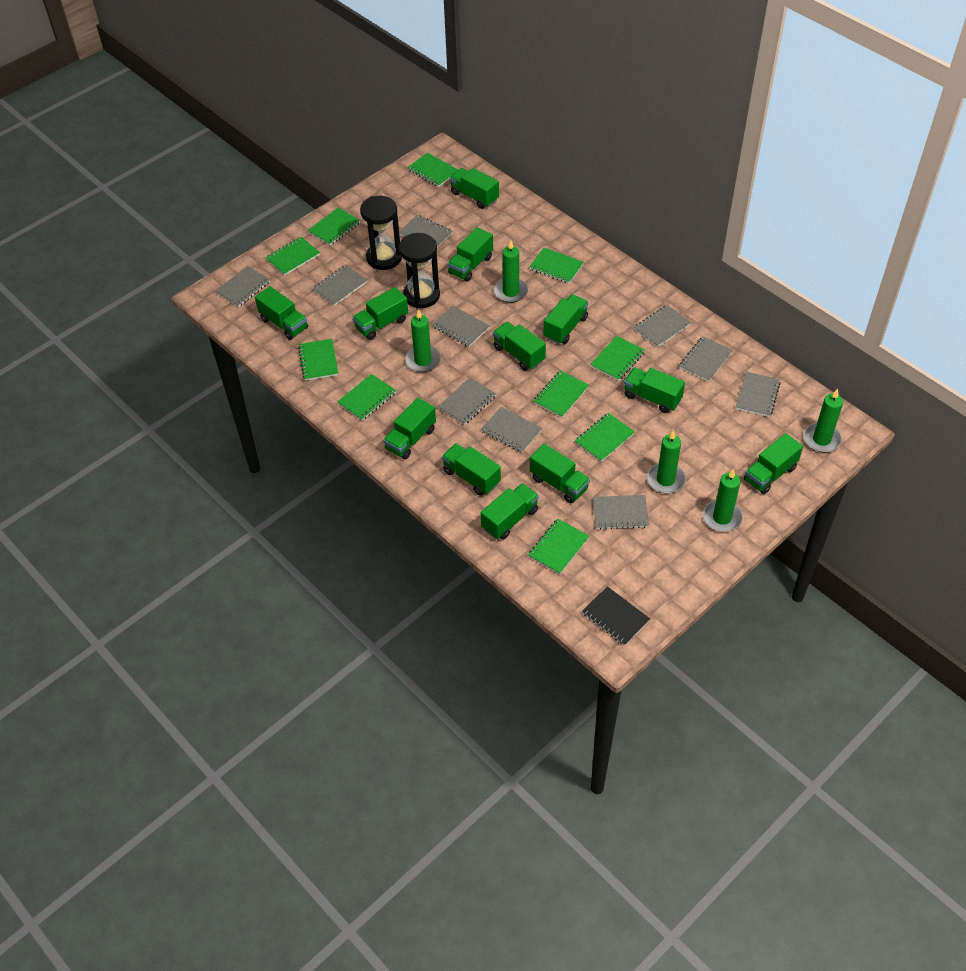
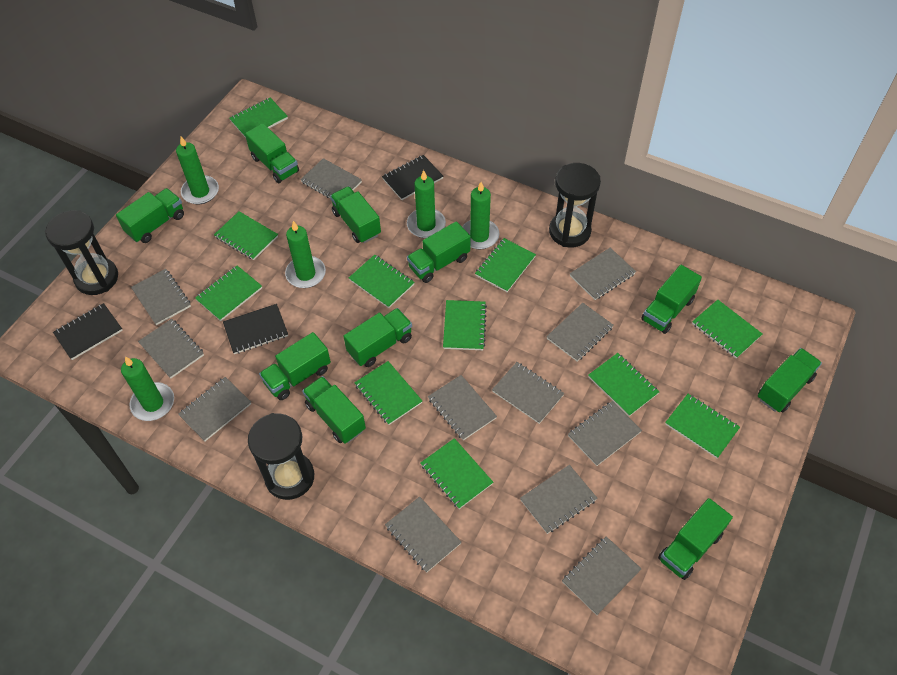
black hourglass: [360,196,402,270] [399,233,440,309] = 2 -> [45,210,118,295] [248,413,314,500] [549,163,601,247] = 3
black notebook: [582,586,650,646] = 1 -> [53,303,123,360] [223,304,288,354] [382,155,443,200] = 3
green notebook: [266,237,320,276] [298,339,338,381] [308,207,360,246] [337,374,396,421] [408,153,458,187] [528,519,589,575] [529,248,584,284] [534,371,589,418] [575,413,635,462] [590,336,645,381] = 10 -> [195,266,262,321] [214,211,278,260] [229,98,288,138] [349,255,415,308] [355,361,422,425] [420,438,493,509] [443,300,487,350] [475,238,536,292] [588,353,659,416] [665,394,740,458] [692,300,762,359] = 11
green truck: [255,286,308,340] [353,287,408,340] [383,398,436,459] [442,443,501,496] [448,227,493,281] [450,168,499,209] [481,483,539,540] [493,322,546,371] [530,444,590,503] [544,294,589,344] [624,368,685,413] [744,433,803,494] = 12 -> [116,188,184,243] [245,123,299,183] [259,332,331,400] [302,376,366,444] [330,186,381,243] [343,308,412,367] [407,221,471,283] [641,265,702,334] [658,498,733,580] [758,348,822,412] = 10
grey notebook: [215,266,270,307] [312,265,367,306] [399,215,452,248] [432,306,489,347] [438,378,496,425] [481,407,542,453] [593,495,649,530] [634,305,691,347] [679,336,733,382] [736,372,781,417] = 10 -> [131,269,191,325] [138,319,204,379] [178,377,251,441] [300,158,362,199] [385,497,461,573] [428,375,497,440] [492,362,564,424] [520,465,597,534] [547,303,613,362] [562,536,642,615] [568,401,642,466] [570,248,636,300] = 12

